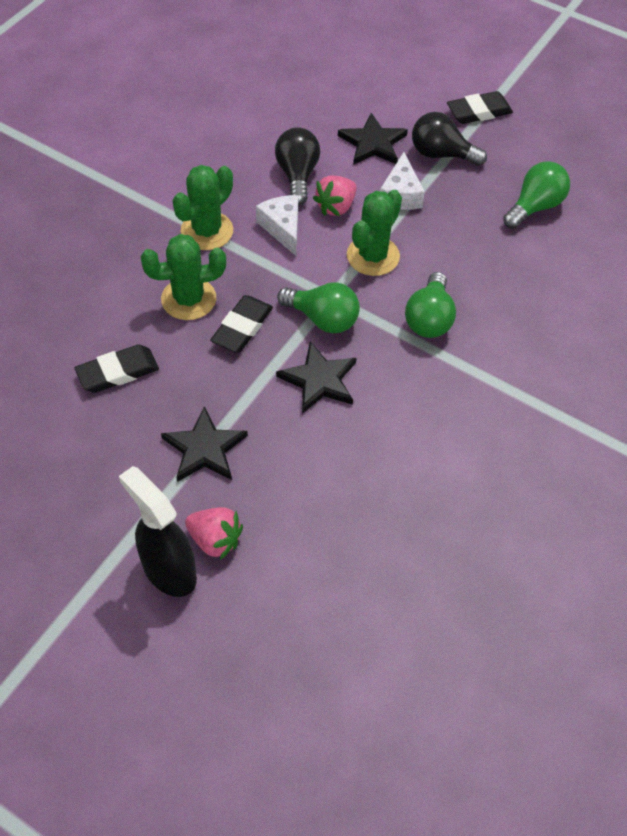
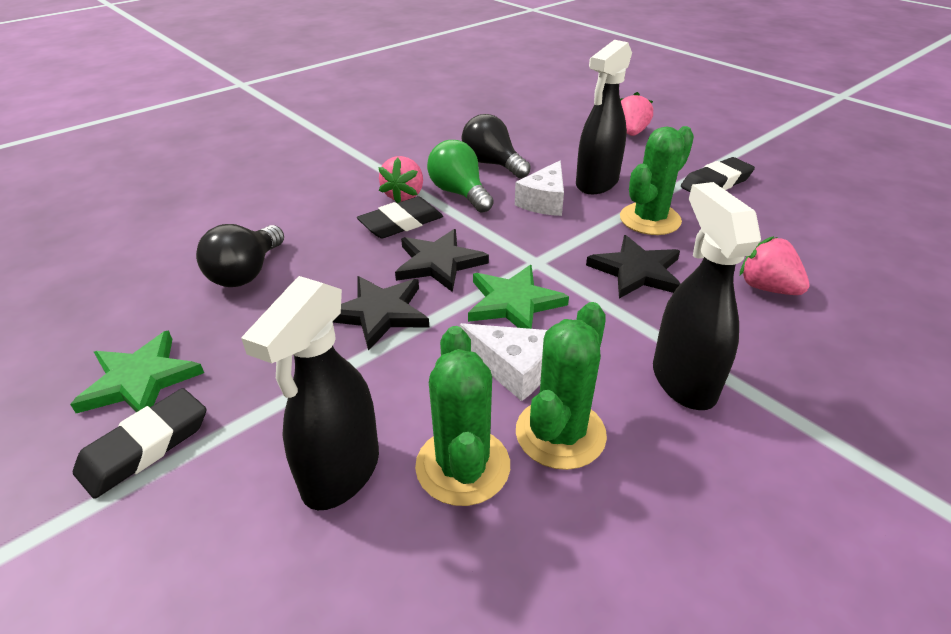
black spray bottle: [119,466,197,597] = 1 -> [241,276,379,510] [576,40,632,194] [653,182,761,410] = 3
green light bulb: [277,282,360,333] [405,272,456,338] [503,161,570,229] = 3 -> [427,140,494,213] = 1
green star: none = 0 -> [70,330,204,413] [468,265,569,329] = 2
pink strawberry: [185,507,243,560] [313,176,356,216] = 2 -> [378,156,423,203] [620,92,653,136] [740,236,810,295] = 3

